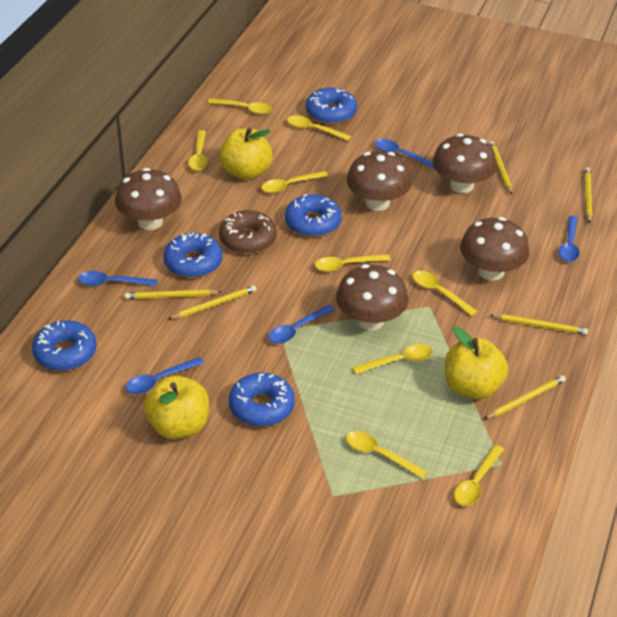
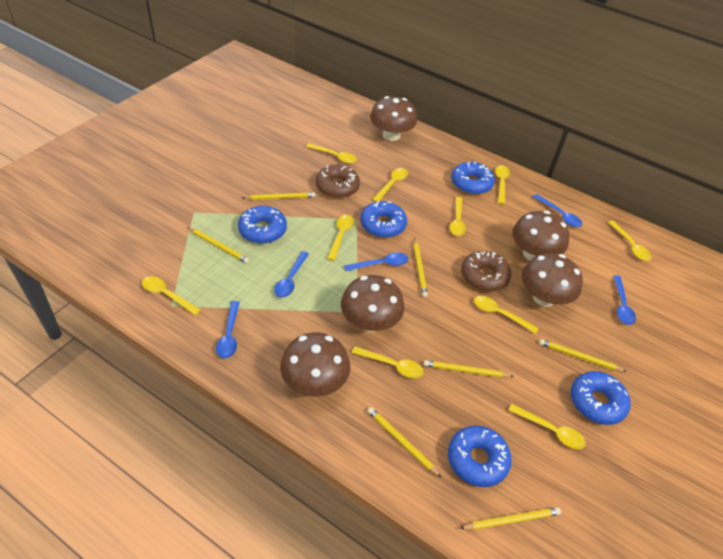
brown donut: [219,210,277,254] = 1 -> [316,164,360,198] [461,251,511,292] = 2
yellow apple: [144,375,209,439] [219,127,273,180] [445,327,508,399] = 3 -> none = 0
yellow pencil: [125,289,221,299] [168,285,256,319] [484,375,566,419] [489,141,512,194] [490,314,588,335] [585,167,592,223] = 6 -> [187,227,249,263] [243,192,315,200] [368,407,442,478] [413,238,428,297] [424,360,514,378] [460,507,561,530] [539,339,627,372] = 7
yellow spoon: [188,130,208,171] [207,98,272,114] [261,171,328,193] [287,115,352,141] [315,254,390,272] [346,431,428,479] [352,344,433,374] [413,271,478,316] [454,445,504,506] = 9 -> [142,276,200,315] [306,143,357,164] [327,215,354,261] [352,346,424,378] [372,168,408,202] [449,197,466,236] [474,296,539,334] [495,165,510,204] [508,404,586,449] [608,221,652,261] = 10

